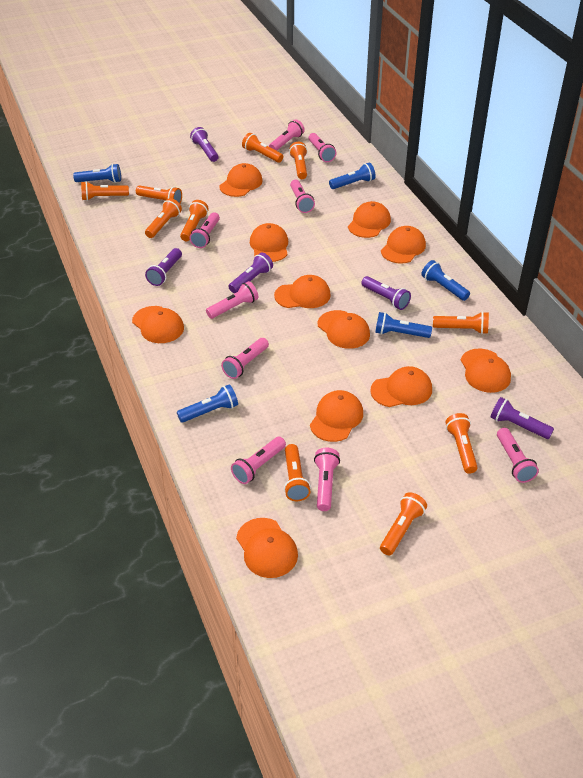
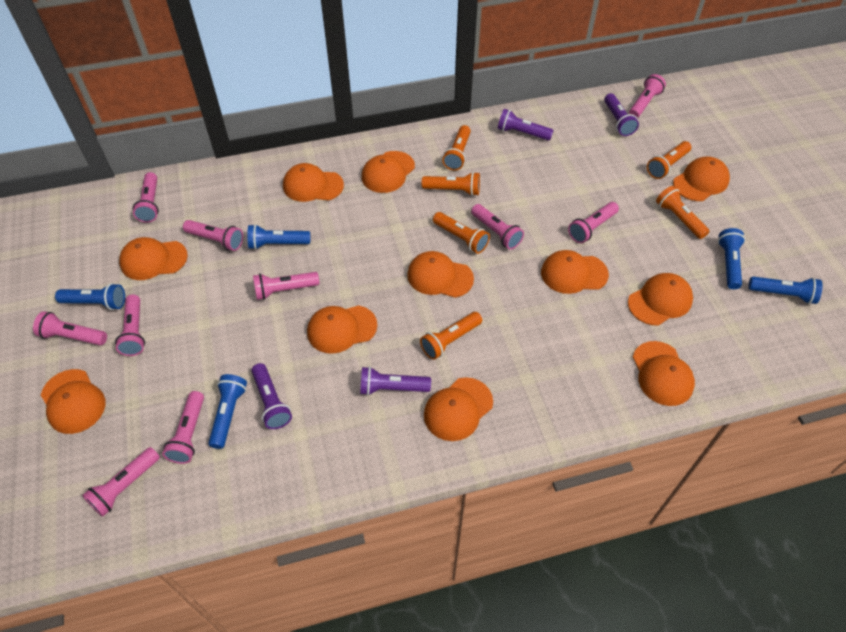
orange flashlight: [81,181,129,201] [136,185,182,203] [145,198,182,238] [180,200,209,241] [242,133,283,163] [284,444,311,501] [289,142,307,179] [380,492,427,555] [433,311,489,334] [445,413,478,474] = 10 -> [420,312,482,360] [422,172,480,196] [433,212,490,254] [443,125,471,171] [647,141,691,179] [656,186,709,239] = 6
pink flashlight: [190,212,220,248] [206,281,258,319] [221,338,269,379] [231,437,286,484] [269,119,305,151] [290,180,315,213] [309,133,336,162] [314,448,340,511] [497,428,539,483] = 9 -> [33,311,107,346] [82,447,160,517] [115,294,145,356] [133,172,159,223] [162,391,204,464] [183,220,243,251] [253,272,319,300] [471,204,524,249] [568,202,619,243] [629,74,666,118] = 10
purple flashlight: [145,248,182,286] [190,127,219,162] [228,253,273,293] [361,276,411,310] [491,397,554,439] = 5 -> [251,363,292,429] [360,366,431,395] [498,109,554,141] [604,93,639,136] = 4

